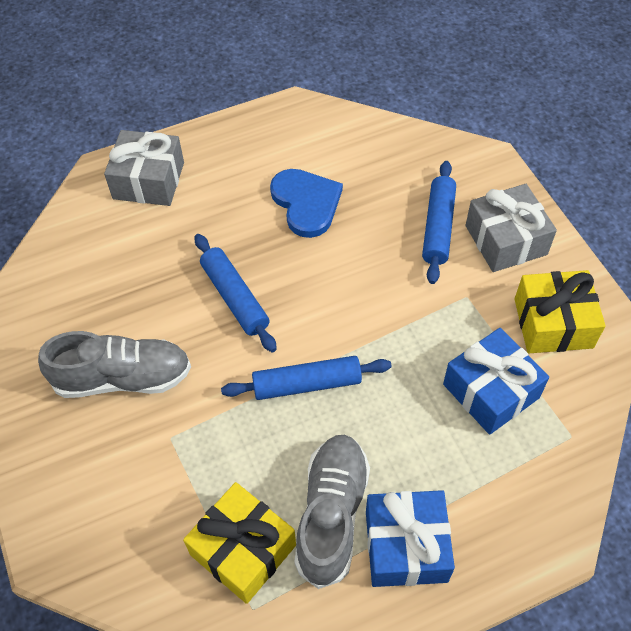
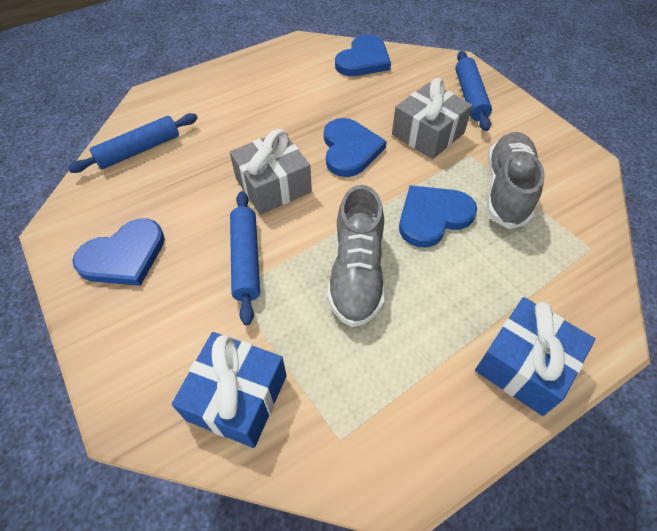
blue heart: [270,169,343,238] = 1 -> [72,218,165,286] [324,118,387,177] [335,35,391,76] [399,185,477,247] = 4
yellow gift: [183,482,296,604] [515,270,606,353] = 2 -> none = 0

